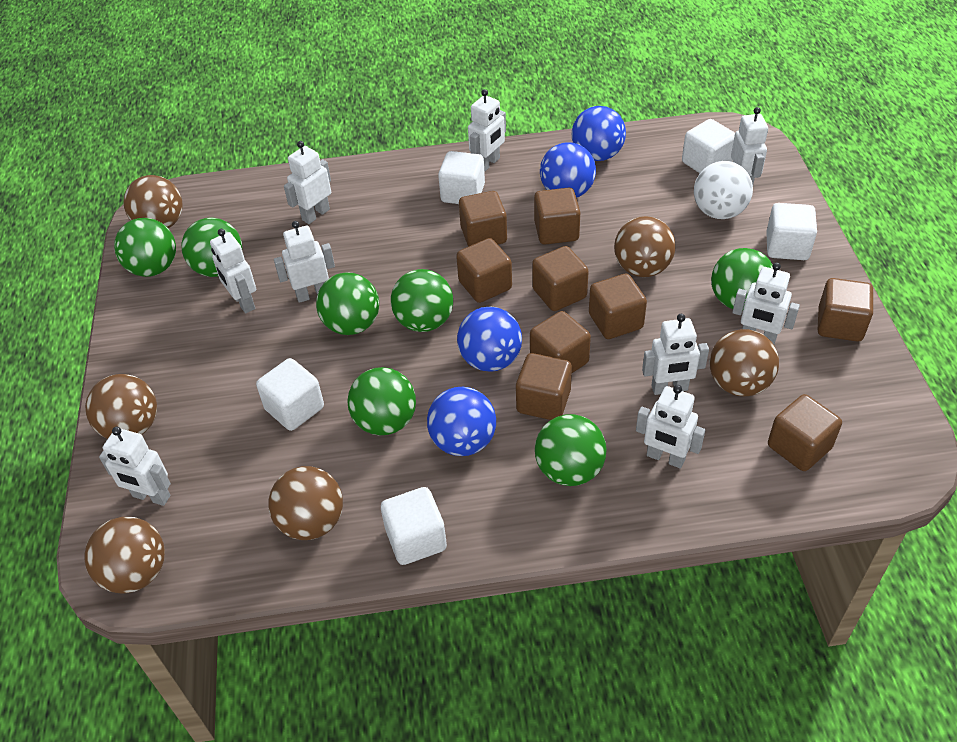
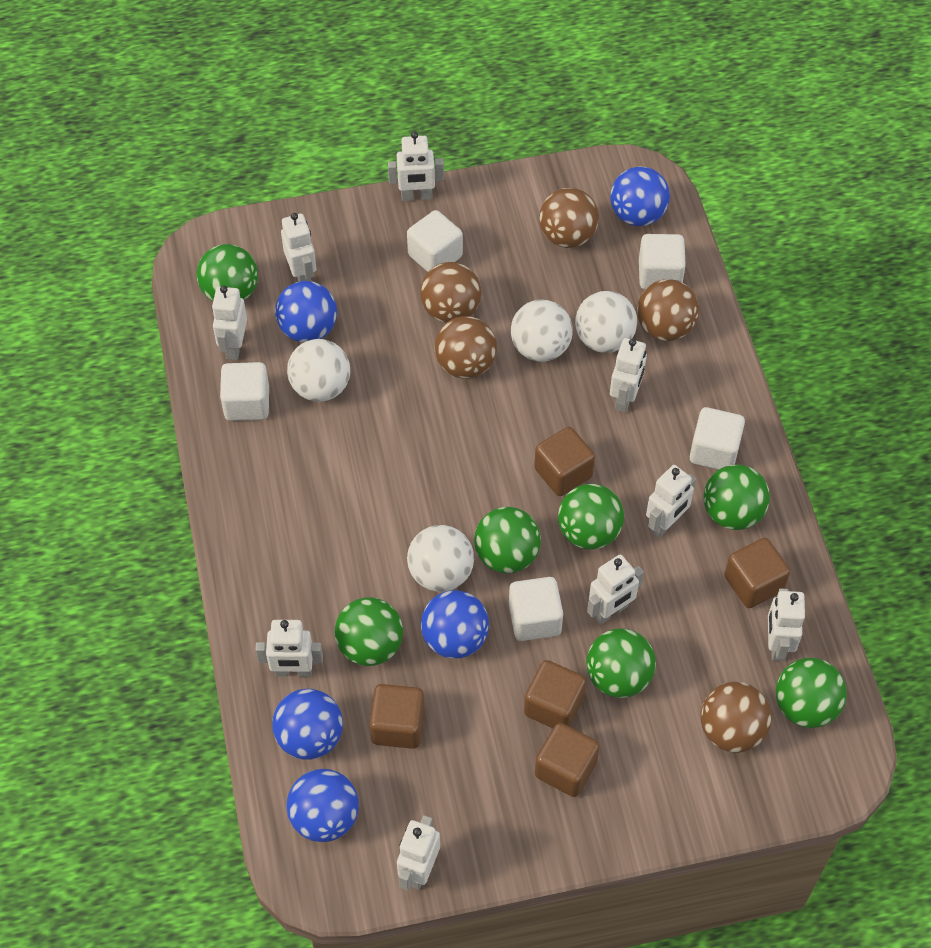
blue ball: [427,387,496,456] [457,307,522,372] [540,142,596,198] [572,106,626,161] = 4 -> [272,689,343,760] [275,281,337,342] [286,769,359,842] [421,590,489,659] [610,166,670,226] = 5
brown ball: [85,374,157,439] [85,517,165,594] [124,175,183,228] [268,466,343,540] [614,216,675,277] [709,329,779,396] = 6 -> [420,262,482,323] [435,316,497,378] [539,188,599,248] [637,279,699,341] [701,682,772,753] = 5
brown cube: [456,238,512,303] [459,191,507,247] [516,353,572,420] [530,311,591,373] [532,246,589,311] [534,188,580,245] [589,274,647,339] [768,394,842,471] [818,278,873,342] = 9 -> [369,684,424,749] [524,660,586,728] [534,427,595,496] [535,723,600,797] [724,538,790,608] = 5
white ball: [694,161,753,219] = 1 -> [287,339,350,402] [407,525,474,592] [511,300,573,362] [575,291,637,353] = 4

